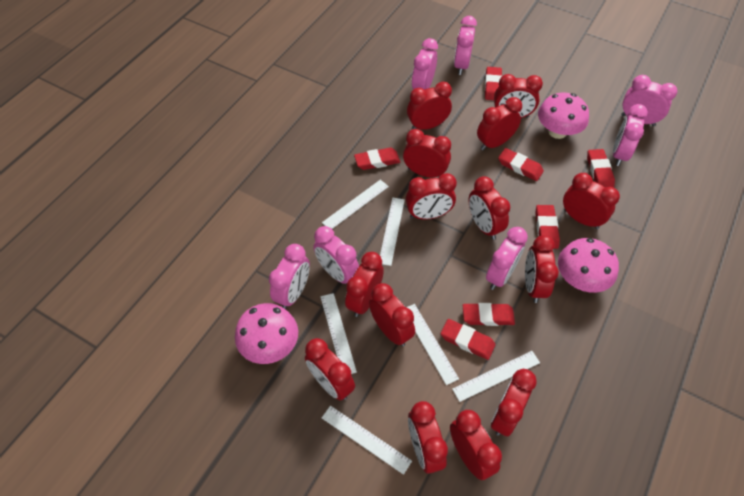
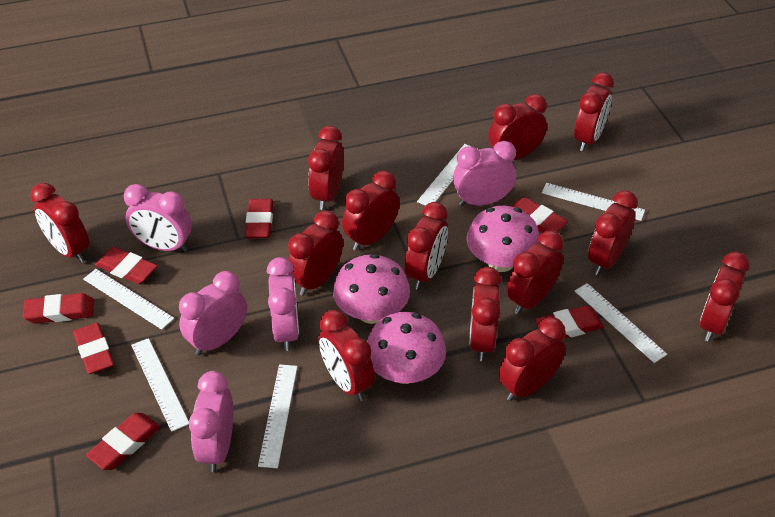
pink clock: [269,244,310,309] [313,226,359,284] [412,38,438,90] [454,16,477,75] [486,227,528,290] [613,104,648,166] [622,75,677,126] = 7 -> [124,184,192,252] [179,271,247,355] [189,371,233,472] [267,257,299,351] [453,141,516,206] = 5
red clock: [305,338,355,400] [345,252,384,317] [369,283,415,346] [403,129,451,178] [406,173,457,220] [407,82,452,130] [408,401,448,474] [450,410,502,480] [469,176,510,240] [477,97,522,150] [491,369,537,436] [494,74,543,118] [525,235,559,303] [563,173,620,229] = 14 -> [30,183,89,263] [288,210,343,296] [308,126,344,210] [318,310,375,401] [342,171,400,251] [405,202,448,290] [469,267,502,361] [488,94,547,160] [499,317,566,401] [507,230,564,314] [574,73,614,152] [588,190,638,275] [700,252,750,342] = 13

